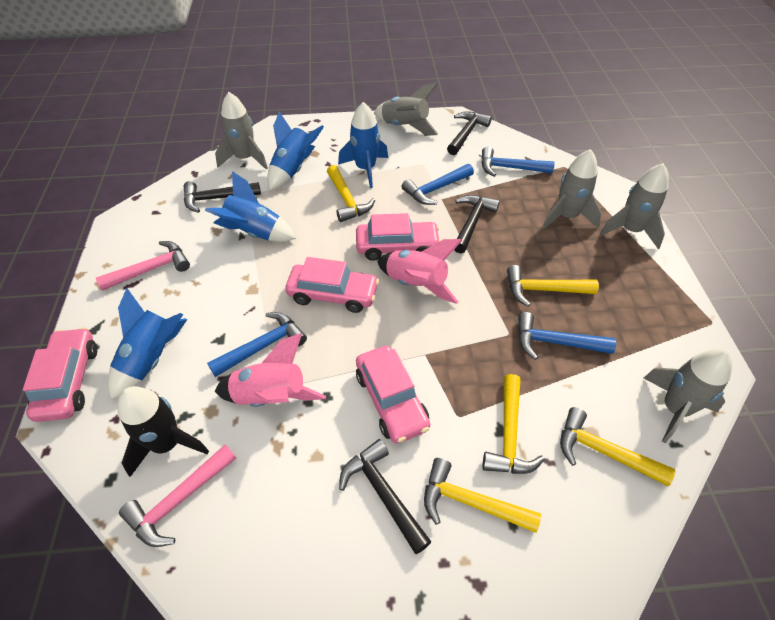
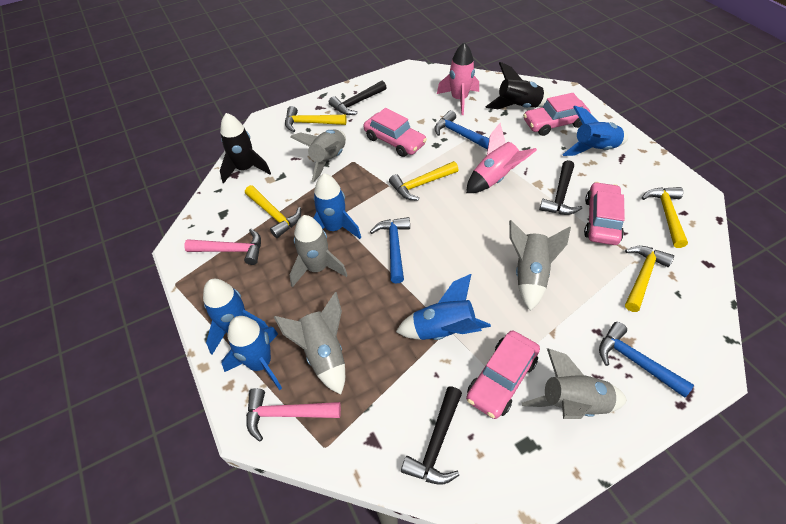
black hammer: [184,181,261,213] [339,439,431,554] [447,111,492,155] [454,195,500,253] = 4 -> [329,81,387,115] [401,386,462,485] [539,160,582,215] = 3
black rocket: [118,386,209,477] = 1 -> [220,113,271,183] [485,62,551,109] = 2
blue hammer: [207,312,307,377] [402,164,474,205] [482,146,555,177] [518,312,616,360] = 4 -> [370,217,410,284] [434,110,489,150] [599,322,694,398] = 3
blue rocket: [108,288,187,399] [205,171,296,242] [267,112,324,190] [338,102,388,188] = 4 -> [203,279,268,354] [222,316,282,390] [313,173,361,239] [396,274,491,340] [562,106,628,156] = 5

